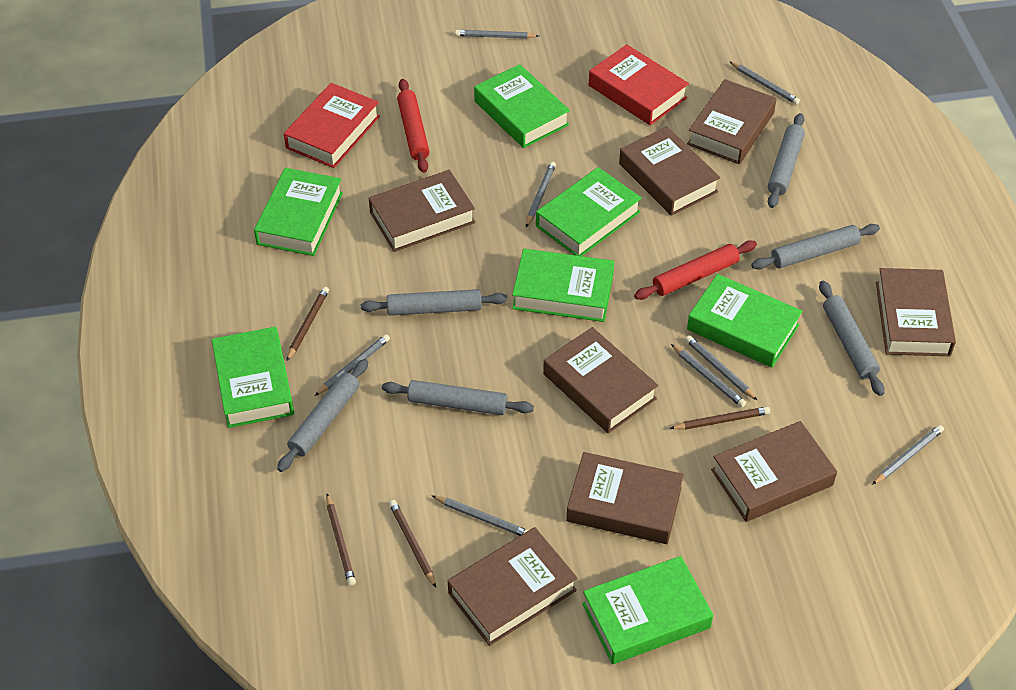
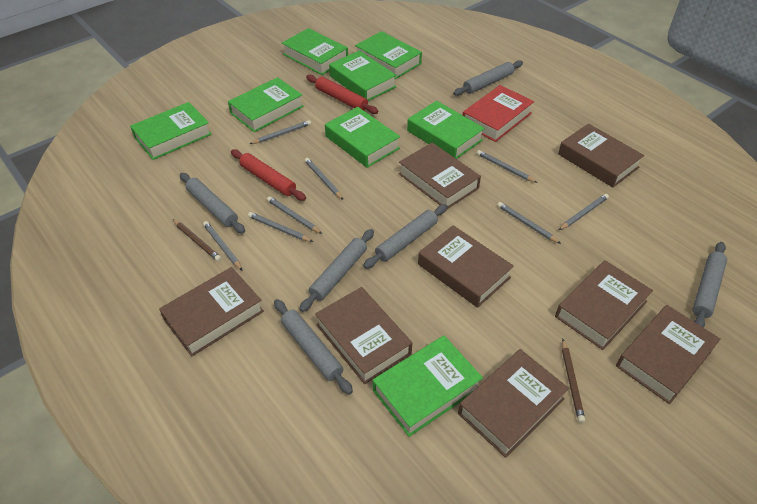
brown pencil: [286,287,329,361] [326,494,356,586] [389,500,436,588] [669,406,770,430] = 4 -> [173,219,221,261] [562,339,585,423] = 2
green book: [212,327,294,428] [254,168,343,256] [474,64,570,148] [512,249,614,322] [536,167,642,256] [582,556,713,664] [687,274,803,367] = 7 -> [130,102,212,160] [228,77,304,132] [282,28,348,75] [325,107,400,168] [329,50,397,101] [355,31,422,79] [373,336,483,437] [407,101,485,159] = 8
red book: [284,83,380,168] [589,44,689,125] = 2 -> [463,85,534,142] = 1

